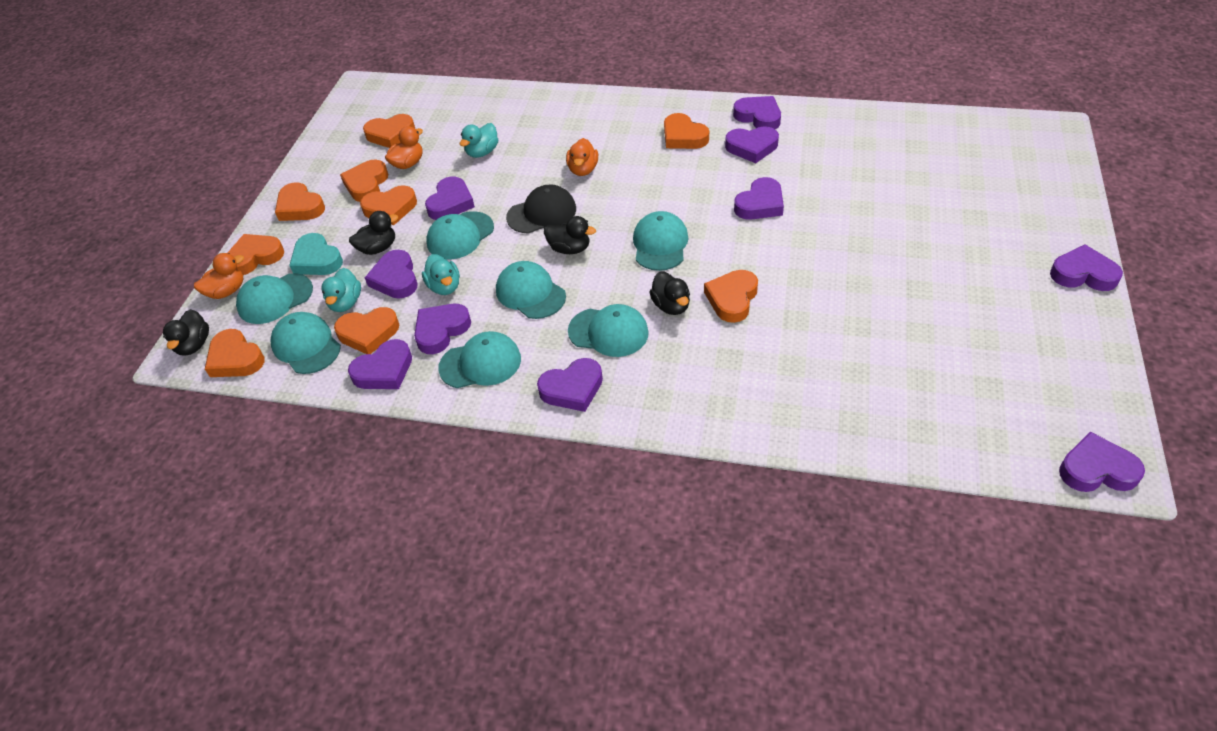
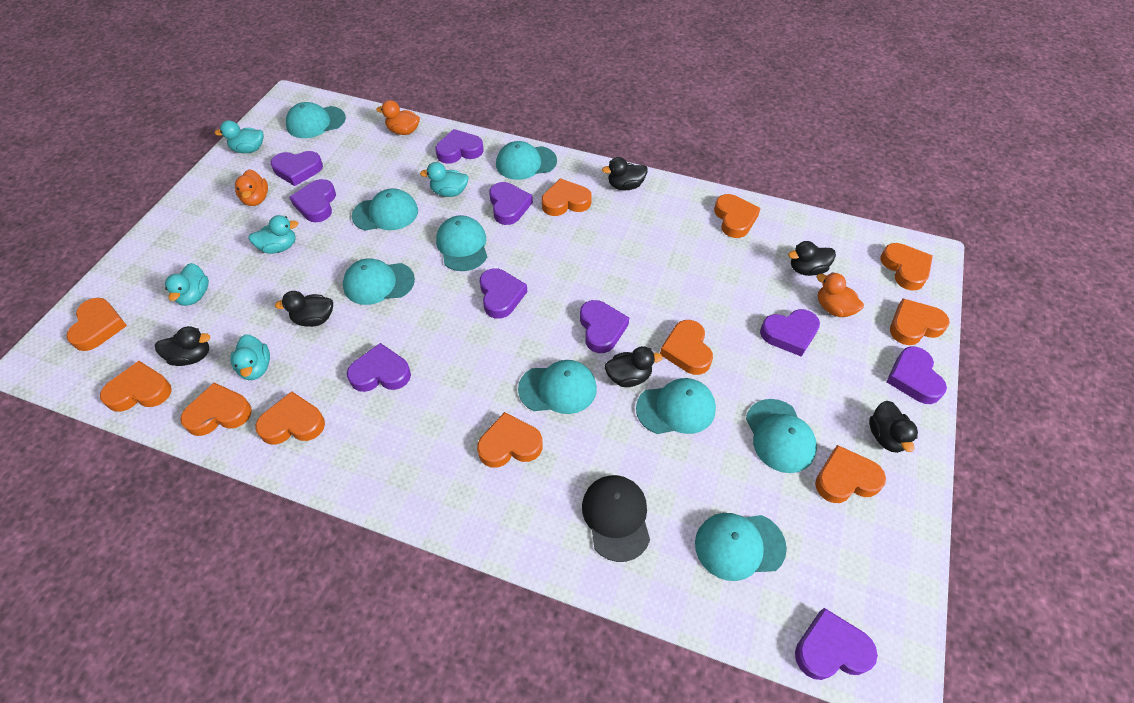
black duck: [163,309,209,356] [349,211,398,255] [544,216,596,254] [649,271,690,315] = 4 -> [155,326,210,366] [275,291,333,327] [602,157,648,190] [605,346,663,387] [788,241,836,276] [869,401,918,453] = 6
orange heart: [205,329,265,377] [228,234,284,275] [275,182,325,221] [334,307,399,354] [340,159,388,202] [360,185,417,225] [363,114,415,148] [664,113,709,149] [704,270,758,323] = 9 -> [66,298,127,351] [100,361,172,412] [180,383,252,436] [255,391,325,445] [477,412,543,468] [542,178,592,216] [660,320,713,375] [714,194,761,238] [815,445,886,503] [880,243,933,291] [890,298,950,345] = 11
turquoise cap: [236,273,313,324] [270,312,341,374] [426,211,494,259] [438,331,521,388] [496,261,566,319] [568,304,649,357] [633,211,689,271] = 7 -> [286,102,346,138] [343,258,415,305] [352,188,418,231] [436,215,487,271] [496,141,557,180] [518,360,597,414] [636,378,716,434] [695,513,787,581] [746,399,817,473] = 9
turquoise duck: [321,268,361,312] [422,254,460,295] [460,123,498,158] = 3 -> [165,263,209,306] [214,120,264,153] [230,334,270,380] [248,215,299,254] [420,162,468,197] = 5
turquoise heart: [289,233,343,275] = 1 -> none = 0

